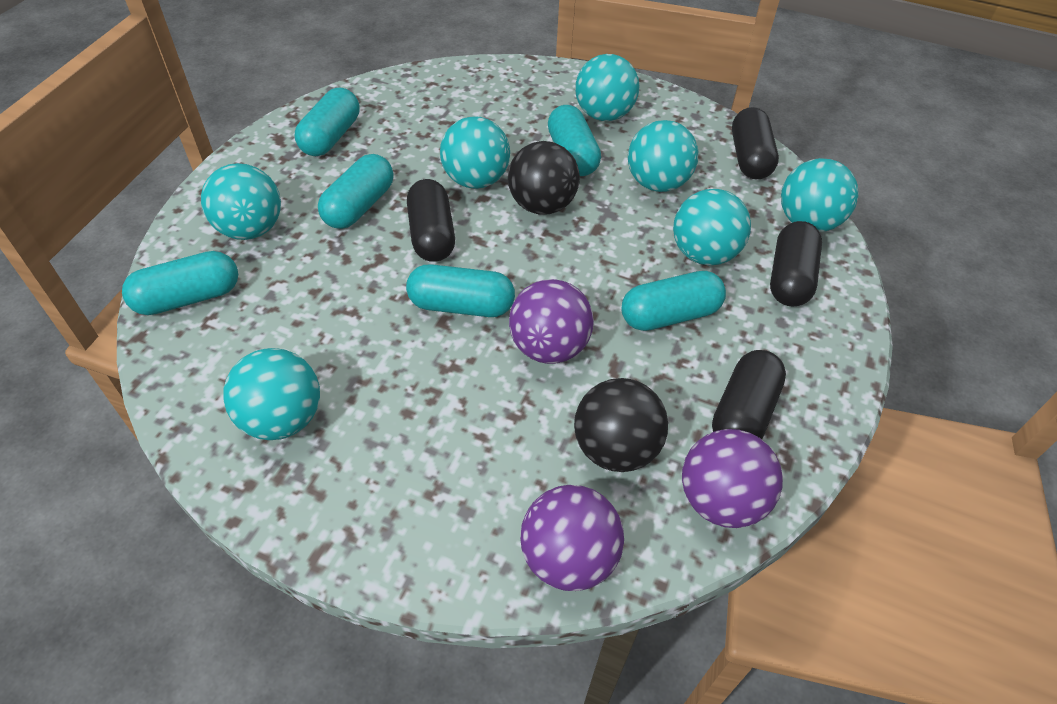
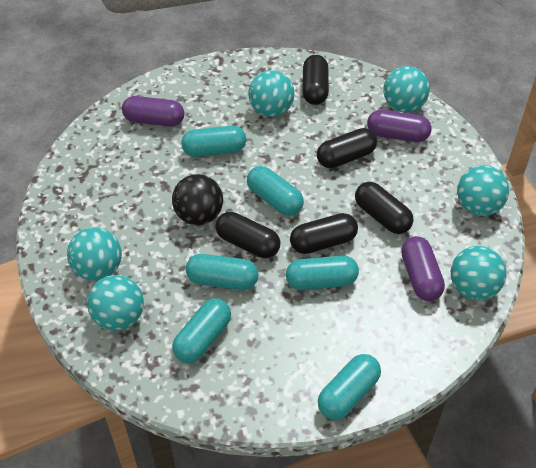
black ball: [508,141,580,215] [574,378,668,472] = 2 -> [172,174,223,225] = 1
black capsule: [407,179,455,262] [712,350,786,439] [732,107,779,179] [770,221,822,307] = 4 -> [215,212,280,258] [290,213,358,254] [302,55,329,105] [317,128,377,168] [355,182,413,234] = 5
purple ball: [509,279,594,364] [520,485,624,591] [682,429,783,528] = 3 -> none = 0
purple capsule: none = 0 -> [122,96,184,127] [367,110,432,142] [401,236,445,301] = 3
turquoise ball: [201,163,281,240] [223,348,320,440] [440,116,510,189] [575,54,639,121] [628,120,698,192] [673,189,751,265] [781,158,858,232] = 7 -> [67,227,122,281] [87,275,144,331] [248,70,294,117] [383,66,430,113] [451,246,507,300] [457,165,509,216] = 6

